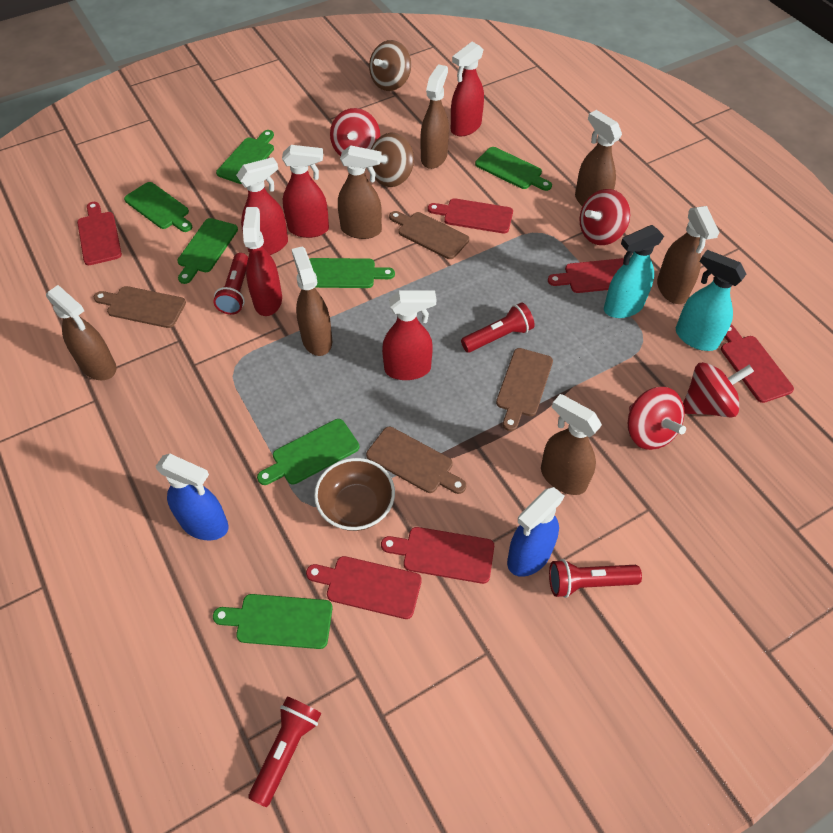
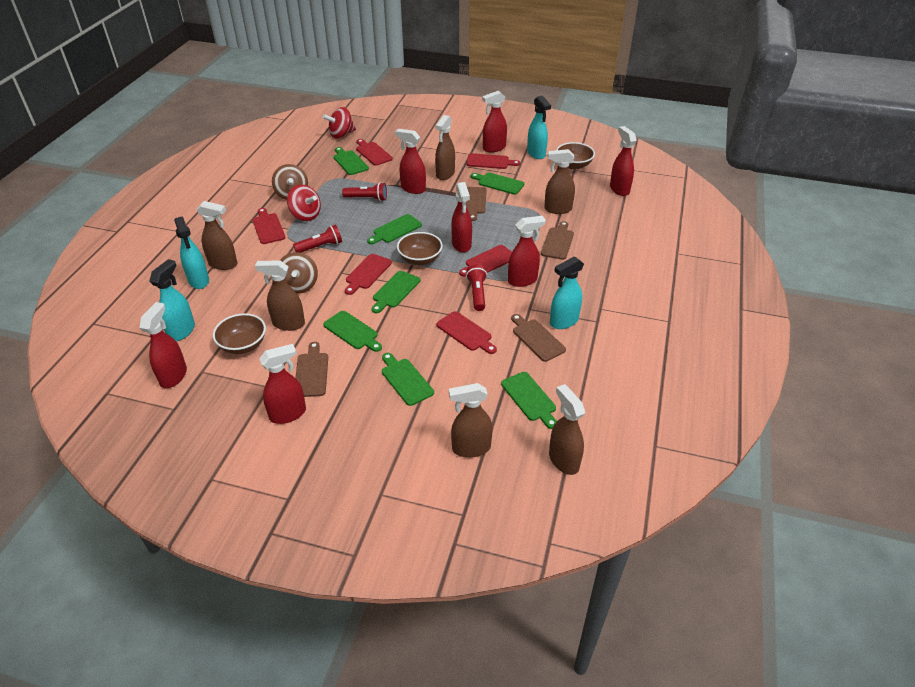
blue spray bottle: [156,454,229,540] [507,487,565,577] = 2 -> none = 0
brown bowl: [314,458,395,531] = 1 -> [213,313,266,354] [397,232,443,265] [556,142,595,170] = 3
brown spray bottle: [46,285,117,380] [292,246,332,356] [338,145,382,239] [420,64,449,169] [541,394,602,495] [575,110,622,207] [657,206,719,304] = 7 -> [196,201,238,270] [255,260,305,331] [435,115,455,180] [449,383,493,458] [544,149,575,214] [549,384,585,475] = 6
red flashlight: [213,253,248,315] [249,696,321,807] [461,303,535,353] [549,559,642,598] = 4 -> [293,225,342,253] [342,182,387,201] [466,265,487,311] = 3
red spinning top: [330,108,380,156] [579,189,630,245] [628,387,686,450] [683,362,754,418] = 4 -> [287,184,321,221] [323,107,356,139] = 2
red spray bottle: [236,157,288,255] [243,207,282,316] [282,145,329,238] [382,291,436,380] [451,42,484,136] = 5 -> [139,302,187,388] [259,344,306,424] [395,129,426,194] [451,182,472,253] [482,91,507,152] [508,216,546,287] [610,126,637,196] = 7
turquoise spray bottle: [604,225,664,318] [676,250,746,351] = 2 -> [150,259,195,341] [174,216,209,289] [527,95,551,159] [550,256,584,329] = 4

